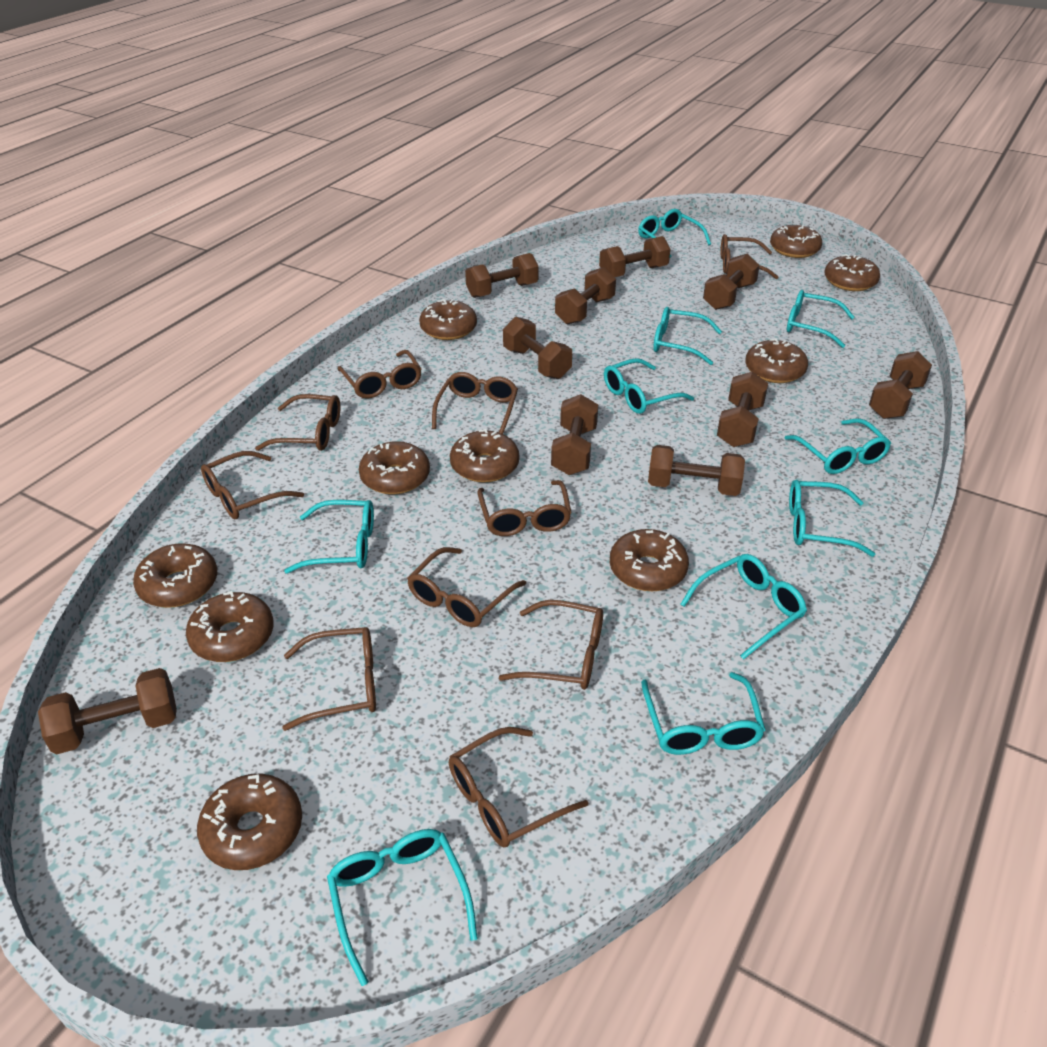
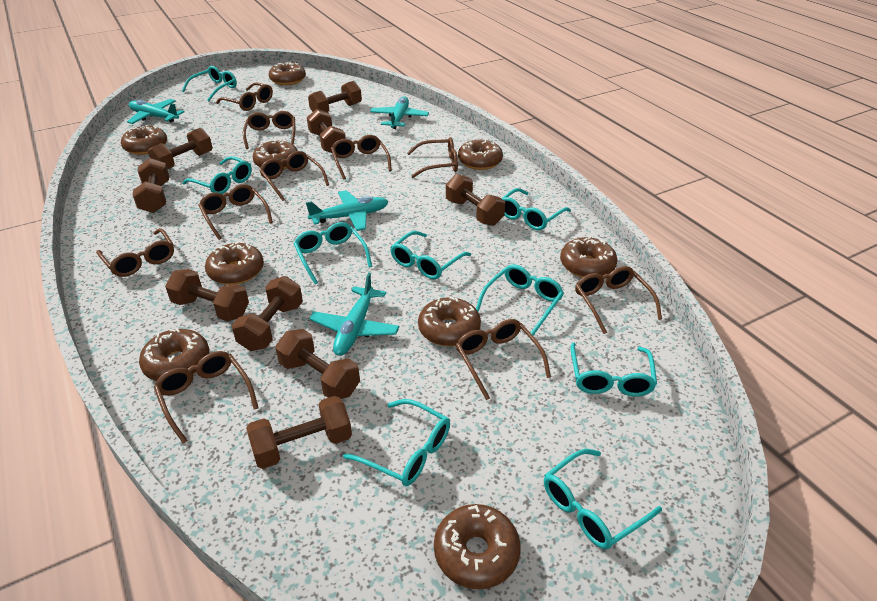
brown donut: [133,544,217,607] [186,591,274,662] [197,774,302,870] [359,441,430,494] [419,299,477,340] [450,429,519,483] [610,529,689,591] [745,338,808,383] [770,225,822,258] [825,254,880,291] = 10 -> [121,125,167,155] [139,328,209,381] [205,241,264,285] [253,140,298,170] [269,61,306,85] [418,297,481,346] [434,504,521,589] [458,140,503,170] [560,236,618,277] = 9
brown dumbbell: [38,668,177,754] [465,253,539,298] [503,317,572,379] [551,394,598,475] [555,267,616,325] [599,236,670,277] [648,445,745,496] [703,254,760,310] [717,372,768,447] [869,351,932,419] = 10 -> [132,158,169,213] [148,128,213,169] [165,269,249,321] [232,276,303,351] [246,396,352,469] [275,329,360,399] [307,109,346,153] [308,81,362,112] [446,174,505,226] = 9
turquoise glasses: [284,500,374,574] [327,829,478,986] [604,358,694,414] [638,209,711,257] [641,672,765,755] [653,307,722,365] [680,554,807,660] [785,418,891,474] [787,290,855,348] [789,480,875,557] = 10 -> [182,66,237,101] [182,156,252,194] [293,222,372,284] [343,399,450,486] [390,231,471,279] [476,265,564,336] [501,188,571,230] [544,449,662,549] [570,343,657,397] = 9
turquoise plane: none = 0 -> [127,99,185,124] [306,190,388,231] [309,273,399,356] [370,96,429,129] = 4

